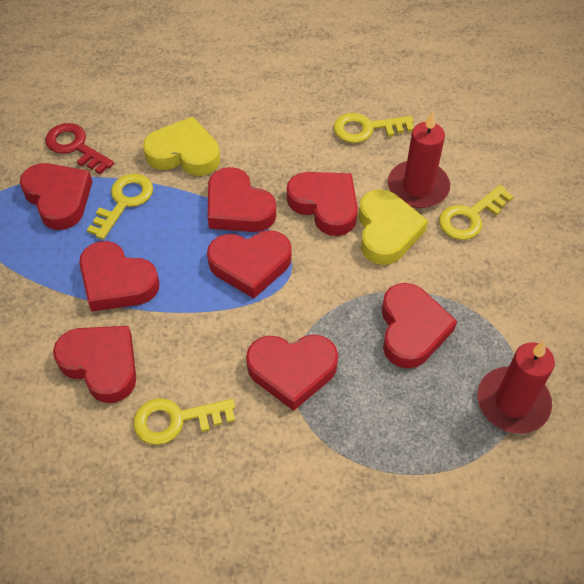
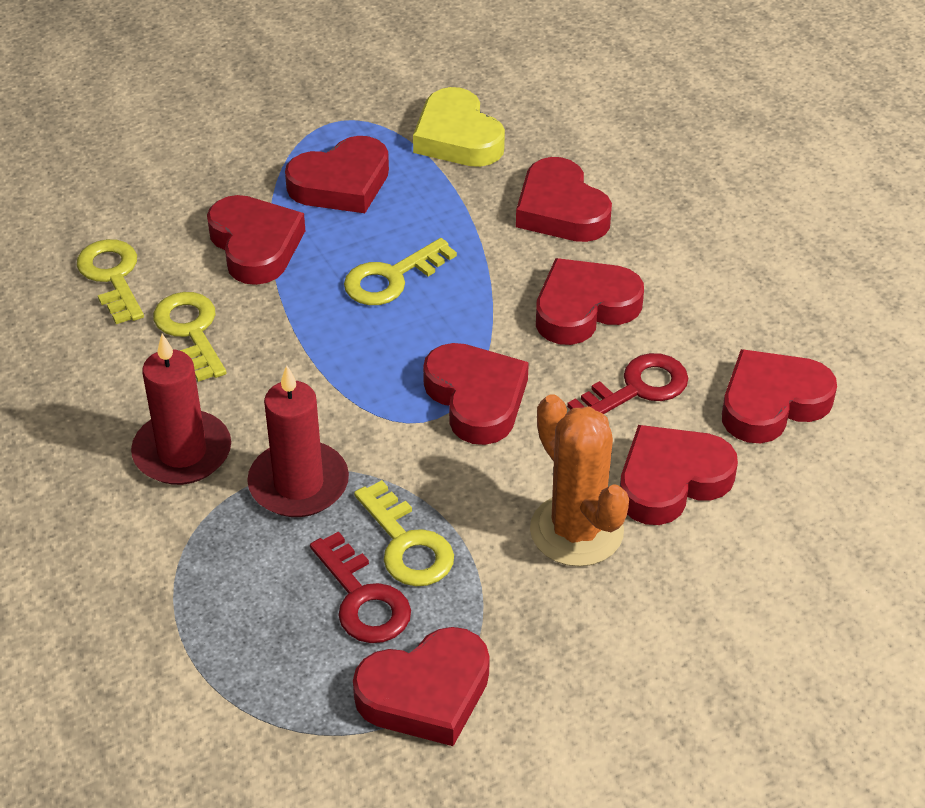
orange cactus: none = 0 -> [530,394,629,567] = 1
red key: [45,123,114,174] = 1 -> [310,531,411,643] [567,353,688,414] = 2
yellow heart: [143,117,220,176] [359,189,428,265] = 2 -> [413,87,505,167] = 1

